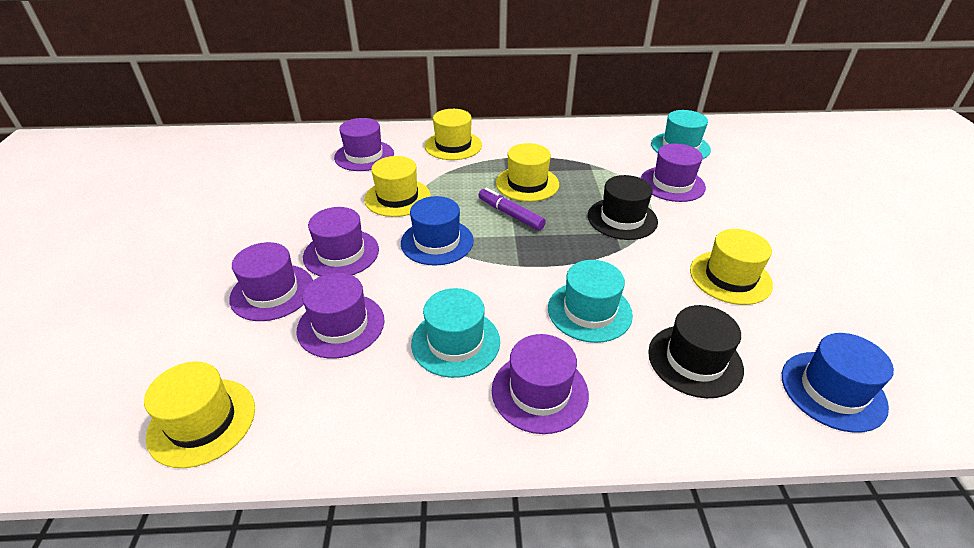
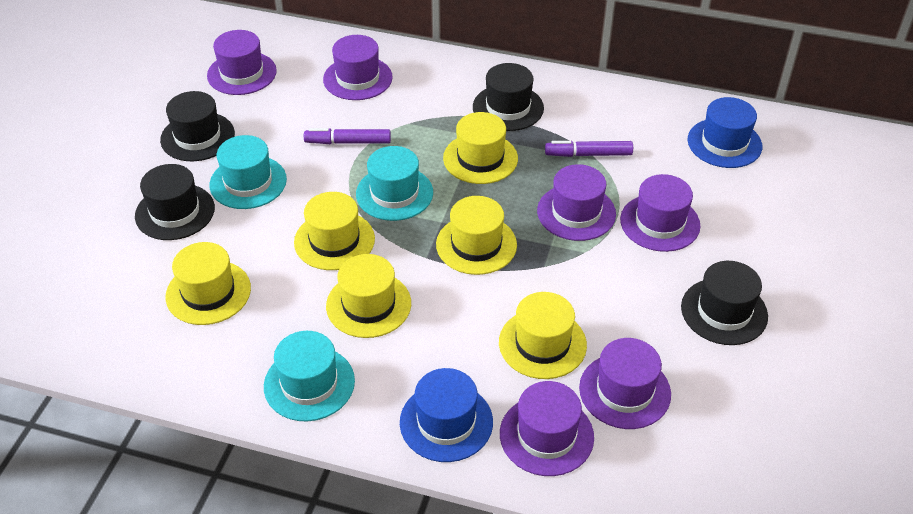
black hat: [588,175,658,240] [648,305,744,398] = 2 -> [135,164,215,240] [160,91,235,161] [473,63,544,131] [681,261,768,345] = 4
purple marker: [479,188,546,231] = 1 -> [304,128,391,144] [545,141,633,157] = 2
yellow hat: [144,362,255,468] [364,156,431,217] [425,109,482,160] [496,143,559,202] [690,229,773,305] = 5 -> [165,242,251,325] [294,192,375,270] [326,254,411,338] [436,196,517,275] [443,112,518,184] [499,292,587,379] = 6

